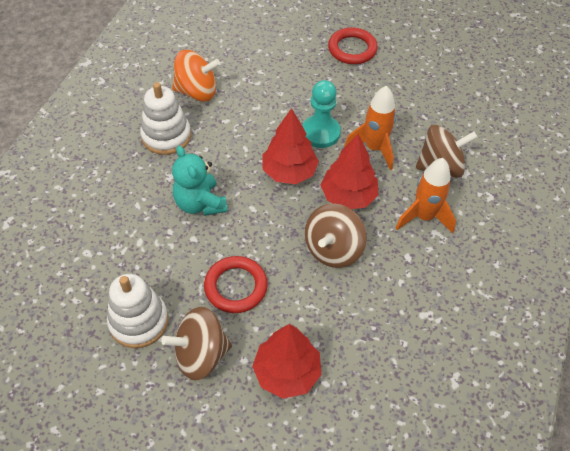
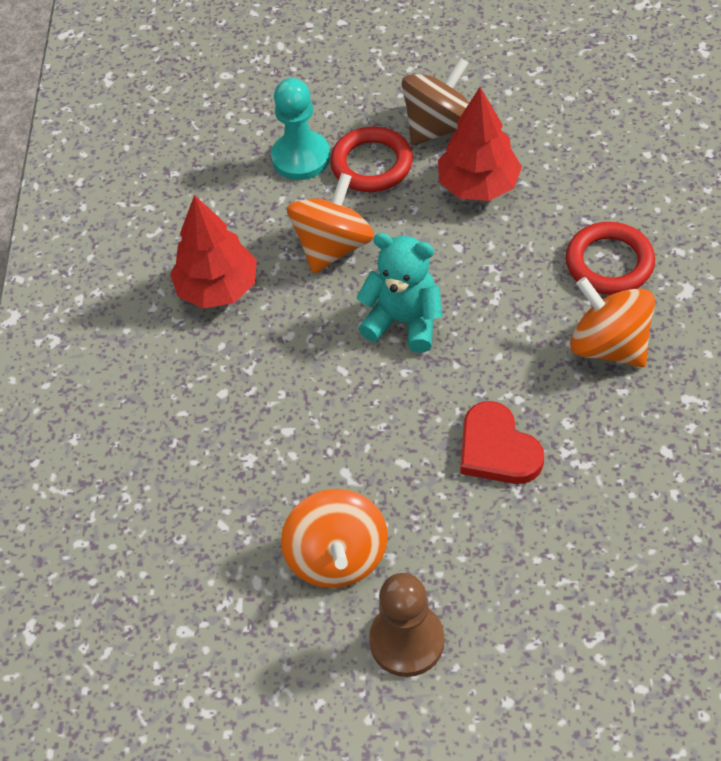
brown pawn: none = 0 -> [369,573,444,677] = 1
brown spinning top: [161,307,232,381] [305,203,367,268] [416,125,478,178] = 3 -> [402,57,469,145] = 1
orange rocket: [344,86,396,170] [396,158,456,233] = 2 -> none = 0
orange spinning top: [172,50,220,102] = 1 -> [281,489,388,588] [287,173,374,274] [570,277,655,367] = 3
red heart: none = 0 -> [461,401,544,484] = 1
red tree: [252,324,321,399] [263,108,319,184] [320,134,379,209] = 3 -> [170,195,257,308] [438,87,522,201] = 2
white stacking toy: [107,274,168,348] [140,82,191,155] = 2 -> none = 0

